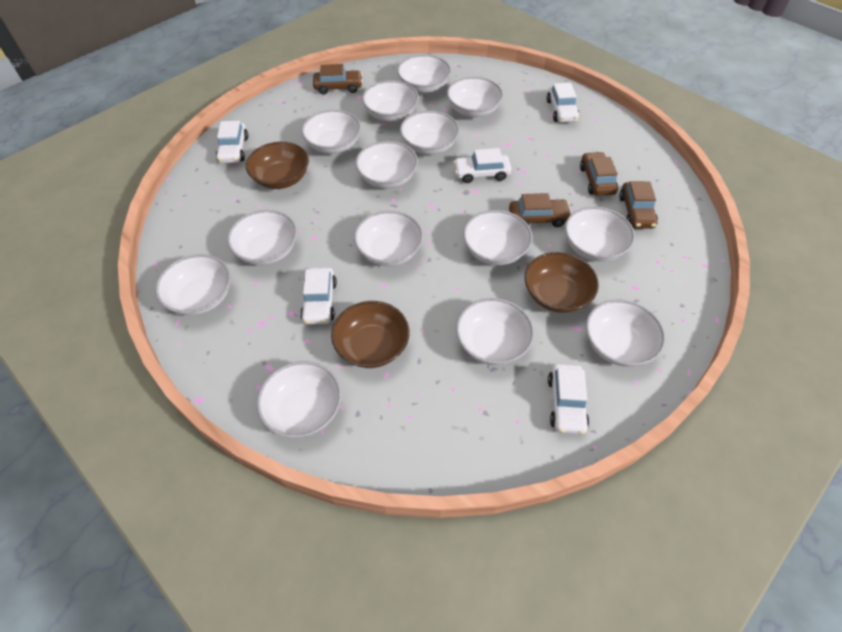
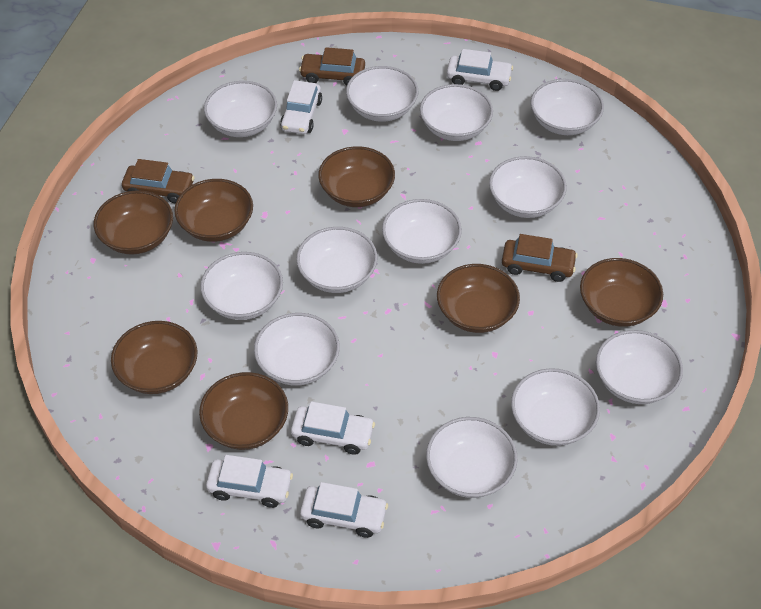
brown bowl: [246,142,309,189] [331,301,410,368] [525,252,599,313] = 3 -> [94,190,173,255] [111,321,197,394] [174,179,253,242] [199,372,288,450] [318,146,395,207] [437,264,520,333] [580,258,663,327] = 7
brown car: [313,64,363,94] [509,193,572,227] [580,152,618,196] [619,181,658,229] = 4 -> [122,159,194,204] [299,47,365,86] [502,234,578,282] = 3
white bowl: [155,254,231,315] [227,210,297,265] [257,361,342,438] [301,110,361,154] [354,211,423,266] [355,141,418,188] [362,80,419,121] [397,54,451,93] [400,111,460,155] [447,77,503,117] [456,298,534,365] [463,210,533,265] [565,206,635,262] [586,300,666,367] = 14 -> [201,252,283,320] [204,81,277,137] [254,313,340,386] [296,227,377,293] [346,66,418,122] [382,199,462,264] [420,84,493,141] [426,417,517,498] [489,156,567,218] [511,368,600,446] [531,79,604,135] [596,330,683,404] = 12

